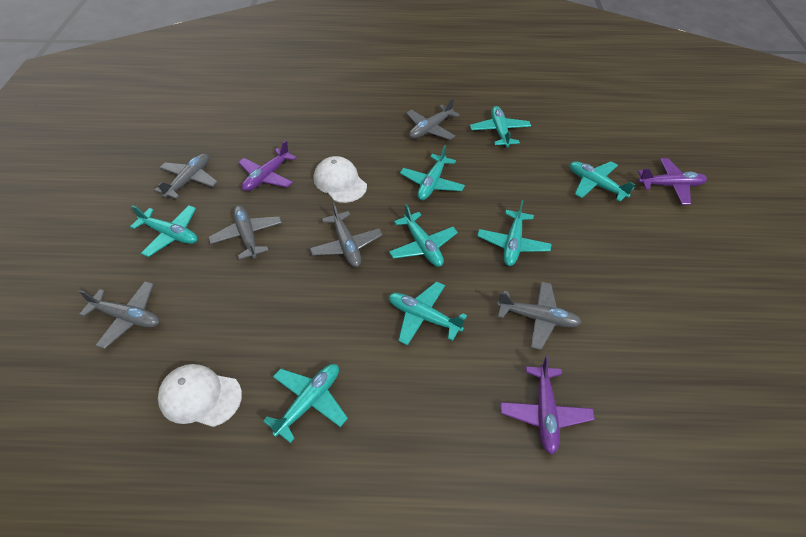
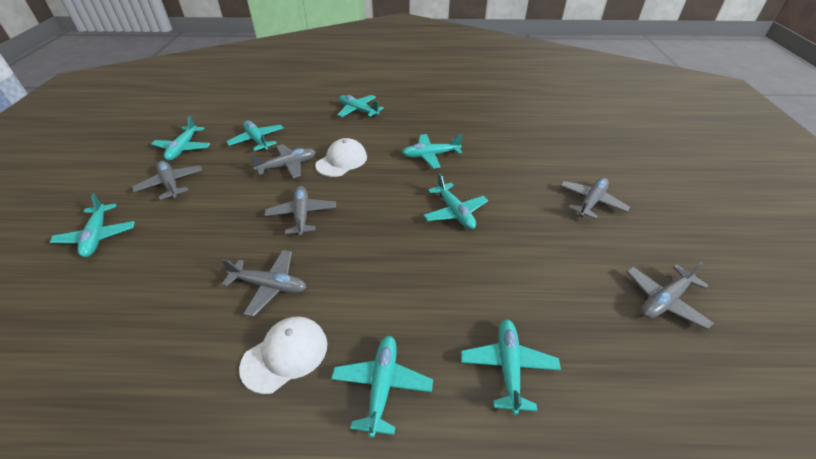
purple plane: [238,140,297,191] [500,356,595,455] [638,158,707,205] = 3 -> none = 0

